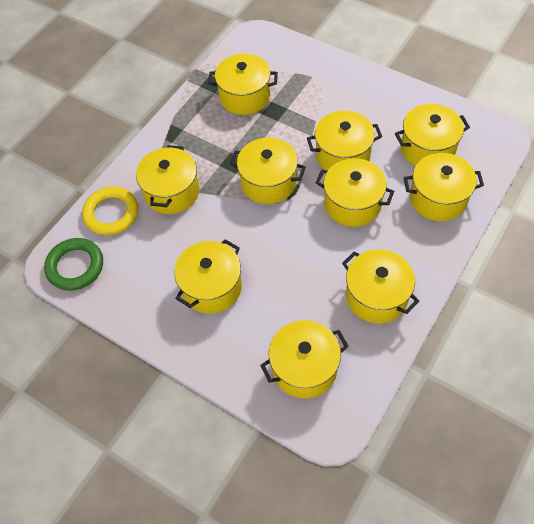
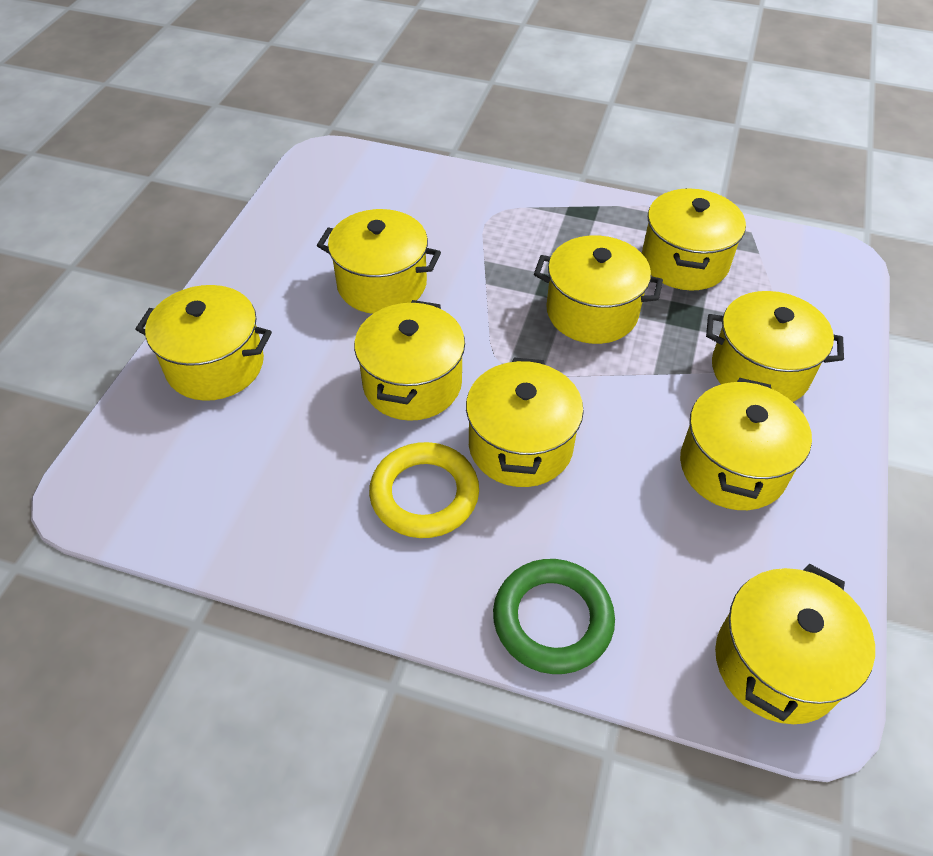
yellow pot: [136,145,199,214] [174,239,242,314] [208,54,278,115] [229,138,306,204] [260,320,349,399] [307,111,382,171] [315,158,394,227] [342,249,419,323] [395,104,470,166] [404,153,484,221] = 10 -> [135,285,272,401] [317,209,441,314] [354,300,465,421] [466,358,584,487] [534,236,663,344] [642,188,746,290] [680,378,812,510] [706,291,844,402] [715,564,875,724] = 9

